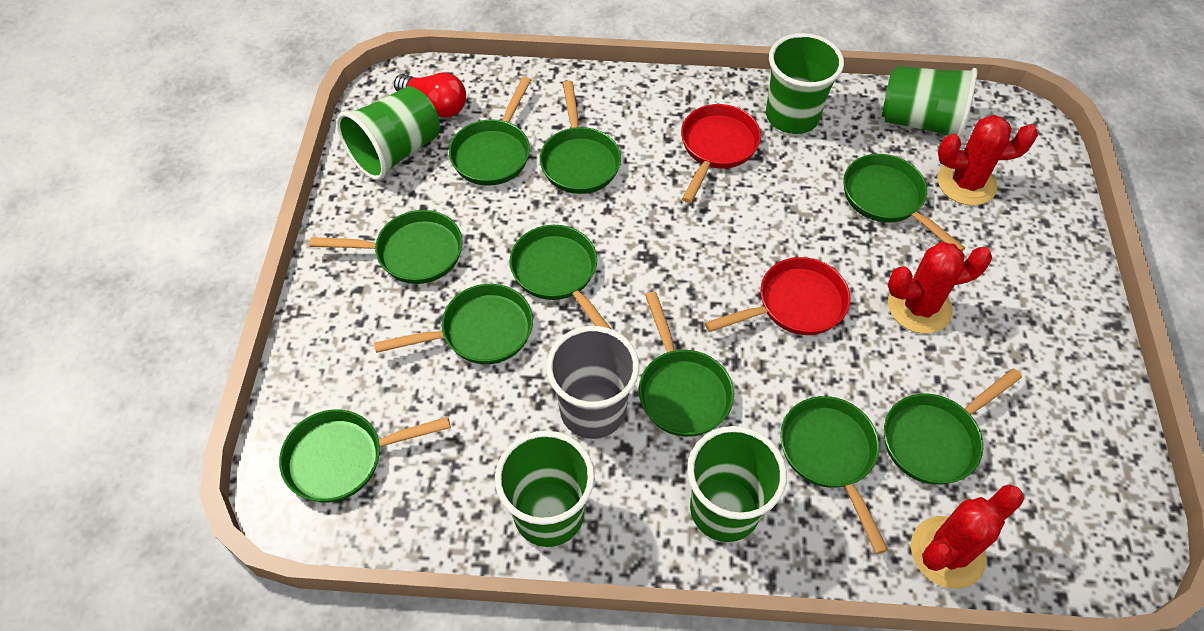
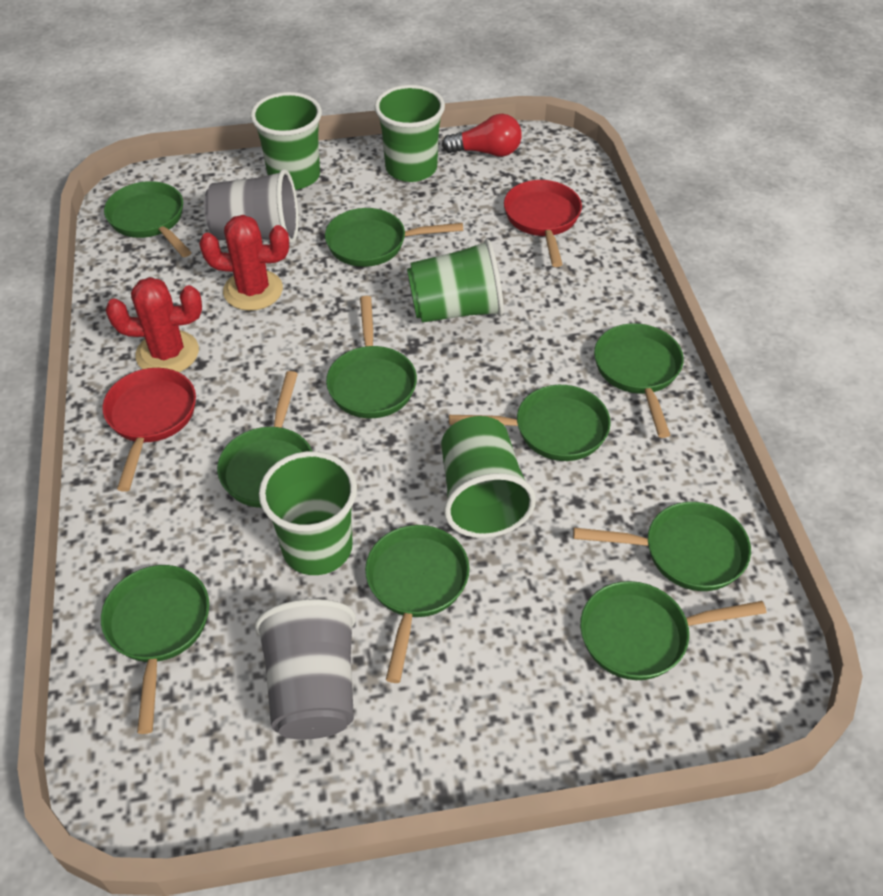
grey cup: [546,326,639,439] = 1 -> [204,169,298,244] [255,599,356,739] = 2
red cactus: [888,242,992,334] [911,484,1024,589] [937,115,1038,206] = 3 -> [106,277,202,372] [199,215,289,311] = 2

